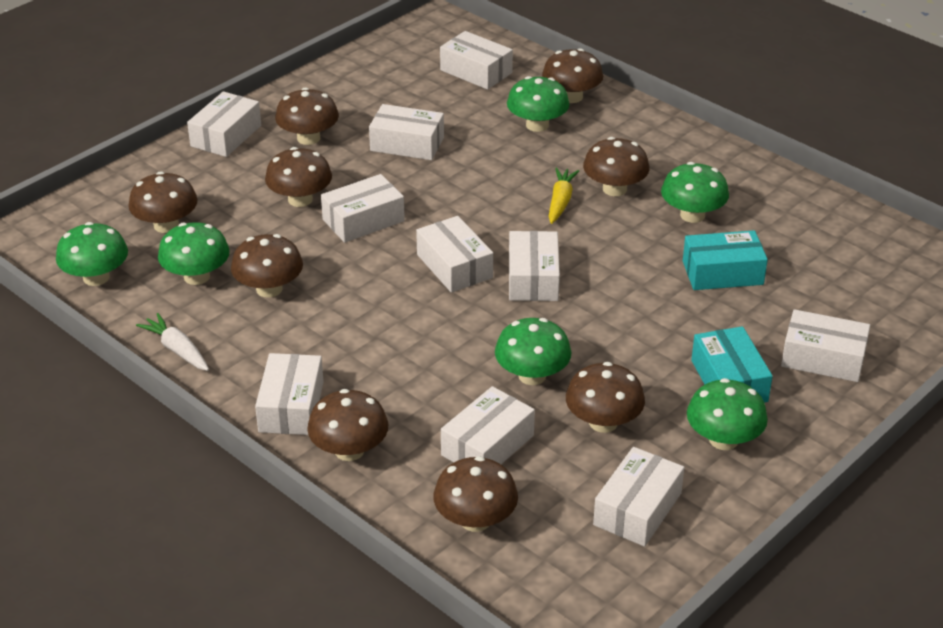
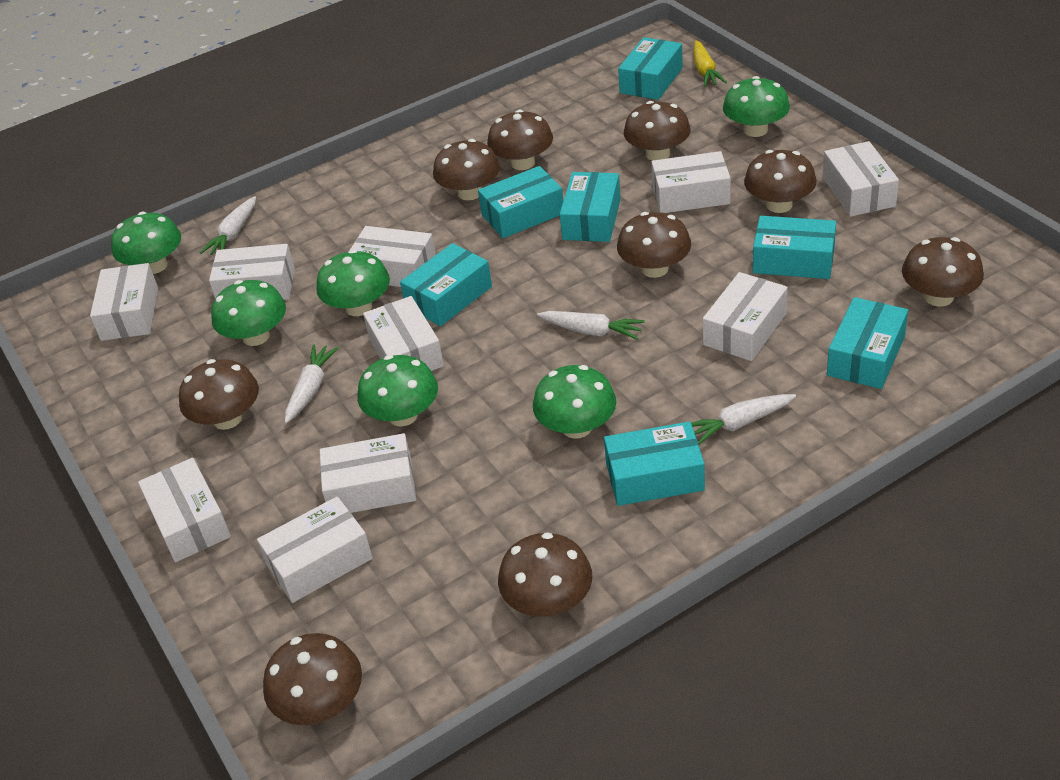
turquoise box: [683,230,768,290] [691,326,772,403] = 2 -> [400,243,492,326] [478,166,563,238] [560,172,621,242] [604,422,705,506] [618,37,683,100] [753,216,836,279] [827,297,908,389] = 7
white carrot: [136,313,209,371] = 1 -> [200,196,256,255] [285,345,339,423] [537,311,645,340] [691,394,796,444] = 4

